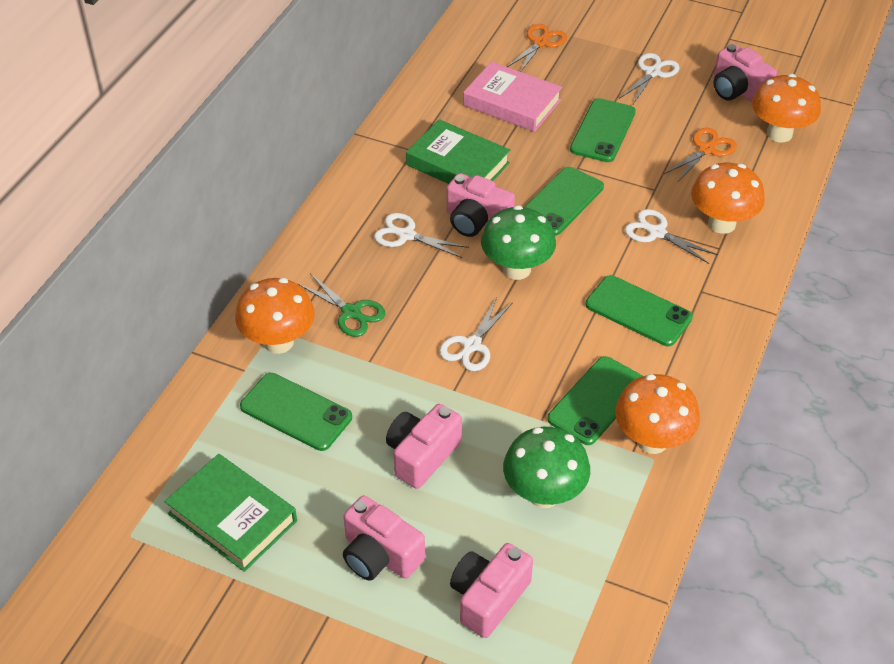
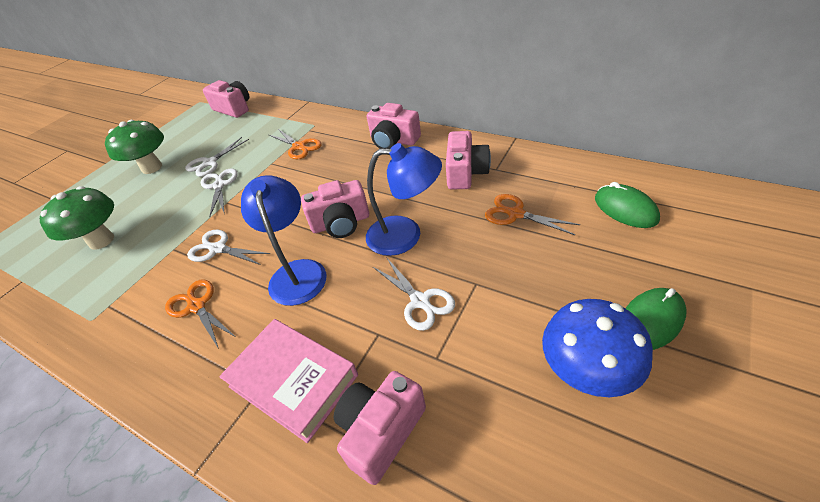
blue lamp: none = 0 -> [241,175,326,306] [366,143,442,256] = 2
blue mushroom: none = 0 -> [542,299,653,397] = 1
green book: [165,454,297,572] [406,119,510,184] = 2 -> none = 0
green mouse: none = 0 -> [595,182,660,228] [625,288,687,350] = 2
green phone: [240,373,352,451] [525,167,604,236] [547,356,642,445] [570,98,636,162] [586,275,693,346] = 5 -> none = 0
green scissors: [297,273,385,337] = 1 -> none = 0
orange mushroom: [235,278,315,354] [615,374,700,454] [691,163,765,234] [752,74,821,142] = 4 -> none = 0
orange scissors: [507,24,567,72] [664,128,737,183] = 2 -> [165,279,236,349] [269,129,322,159] [485,194,580,235] = 3

